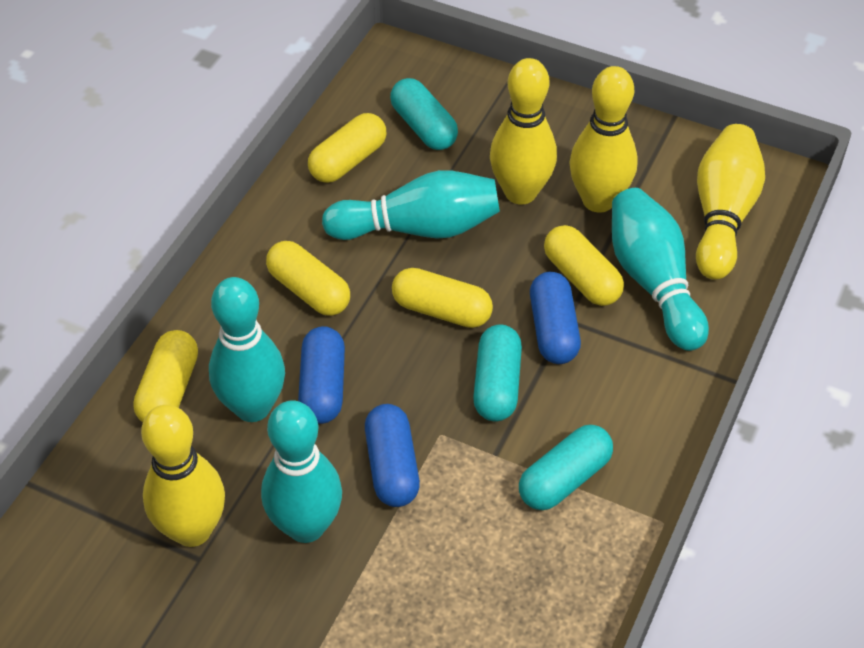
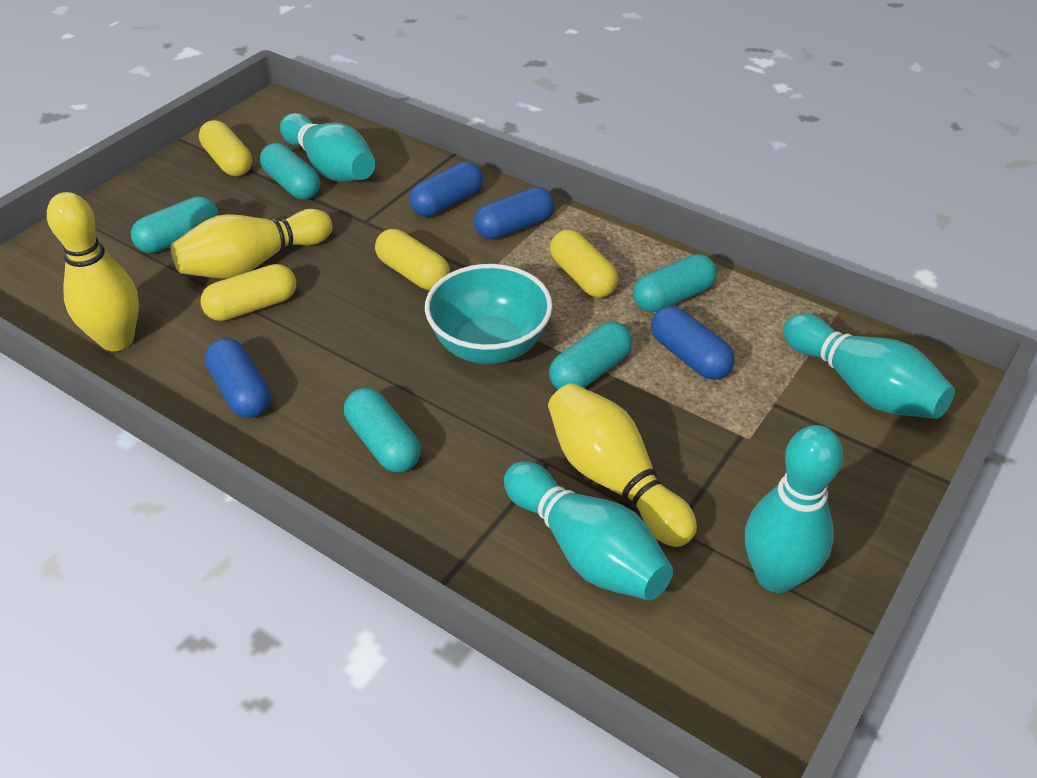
blue capsule: [298,326,345,424] [365,404,420,507] [530,272,581,364] = 3 -> [205,338,271,418] [409,161,483,217] [474,187,554,240] [651,306,735,380] = 4
turquoise bowl: none = 0 -> [425,264,553,364] = 1
turquoise capsule: [390,78,458,150] [473,324,522,421] [519,425,613,510] = 3 -> [131,196,218,253] [260,143,320,199] [344,388,421,473] [549,322,632,390] [633,254,717,312] = 5
yellow bowling pin: [141,405,225,547] [490,58,557,205] [569,66,638,213] [696,124,765,280] = 4 -> [47,192,139,351] [171,209,332,279] [548,383,697,547] = 3
yellow capsule: [133,330,198,422] [266,241,350,316] [308,113,387,183] [392,268,493,328] [544,225,624,306] = 5 -> [199,120,252,176] [200,264,296,321] [375,229,450,291] [550,230,618,298] = 4

